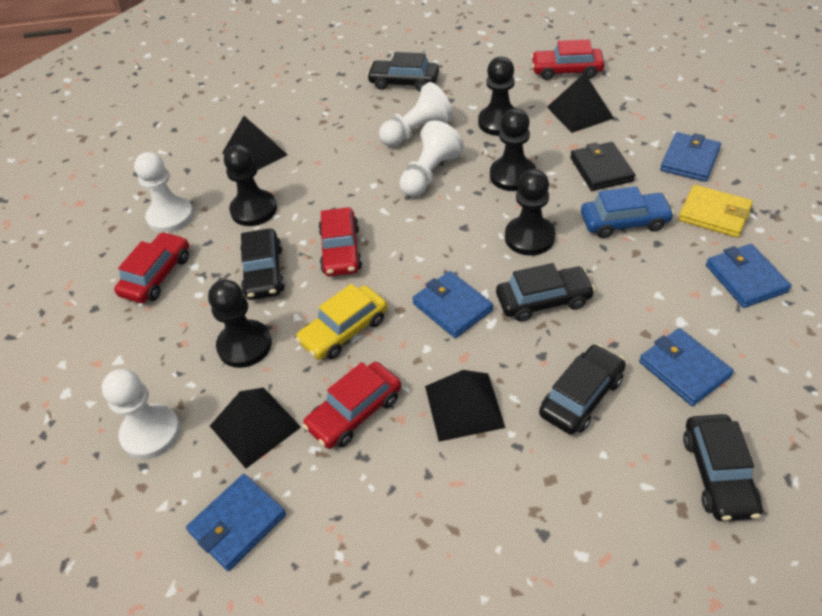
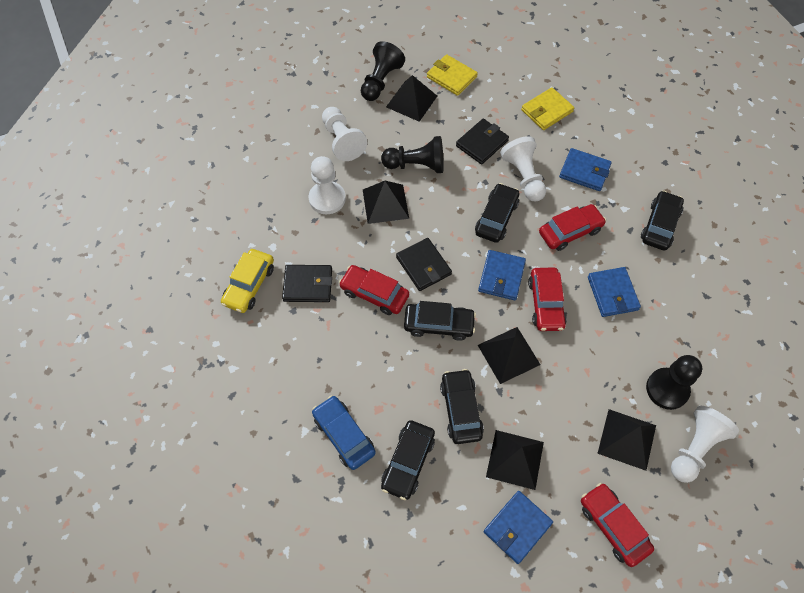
black pawn: [208,279,272,368] [224,145,277,226] [478,57,515,136] [490,108,536,191] [505,169,555,256] = 5 -> [361,41,405,101] [381,136,444,173] [646,355,702,410] = 3
black pyramid: [210,388,301,469] [222,116,287,170] [425,370,505,442] [547,73,614,133] = 4 -> [363,181,409,224] [386,75,437,122] [478,327,541,384] [486,430,544,490] [597,409,656,471] = 5
black wallet: [570,142,635,191] = 1 -> [282,265,332,302] [396,238,452,291] [456,119,509,164] = 3
blue wallet: [186,474,286,571] [412,271,493,338] [639,328,734,406] [660,132,721,182] [706,244,792,308] = 5 -> [478,250,526,300] [484,491,553,564] [559,148,612,191] [588,267,641,317] = 4
yellow wallet: [678,185,753,238] = 1 -> [427,54,478,96] [521,87,574,130] = 2

